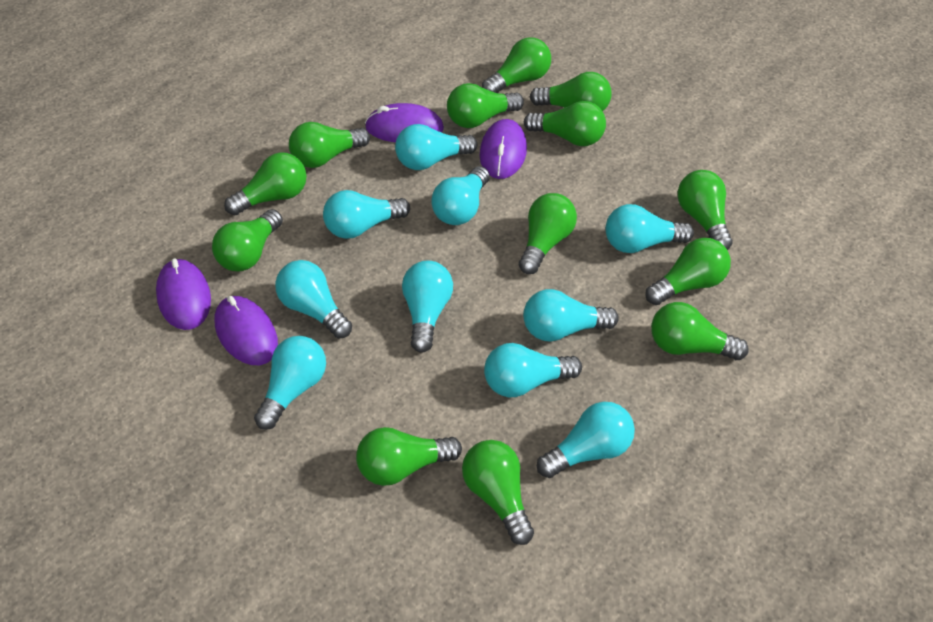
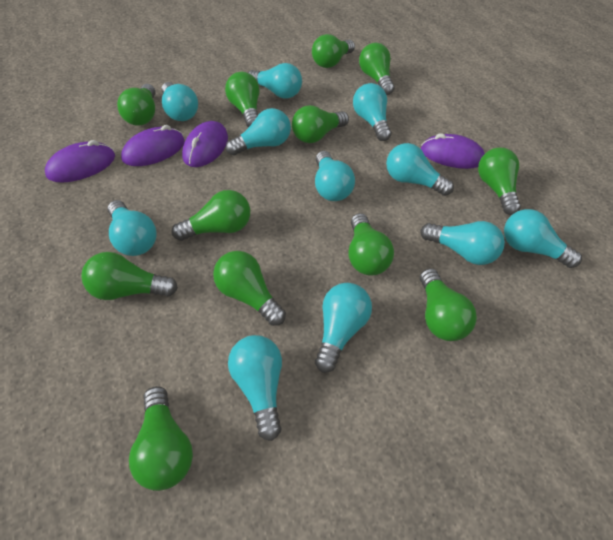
green light bulb: [212,209,283,272] [224,152,307,215] [289,122,370,168] [356,427,462,486] [447,83,524,128] [462,440,534,545] [482,37,551,93] [519,193,577,274] [524,101,606,146] [530,72,612,111] [645,238,731,305] [651,302,749,360] [678,170,733,250] = 13 -> [81,252,178,300] [117,84,156,126] [129,386,193,491] [172,190,250,241] [213,251,286,326] [225,72,260,128] [292,105,349,143] [312,34,355,68] [348,213,394,276] [359,43,395,95] [420,268,477,341] [478,147,521,215] = 12
turquoise light bulb: [254,336,326,430] [275,260,352,339] [323,190,410,239] [395,124,477,170] [402,261,453,352] [431,166,490,225] [484,343,582,397] [523,289,619,342] [537,402,635,478] [606,204,694,253] = 10 -> [107,200,156,256] [162,82,198,121] [226,108,291,156] [228,335,282,441] [248,63,302,99] [315,151,355,201] [315,283,372,372] [353,83,391,141] [386,143,454,196] [420,221,505,265] [504,209,582,268] = 11

